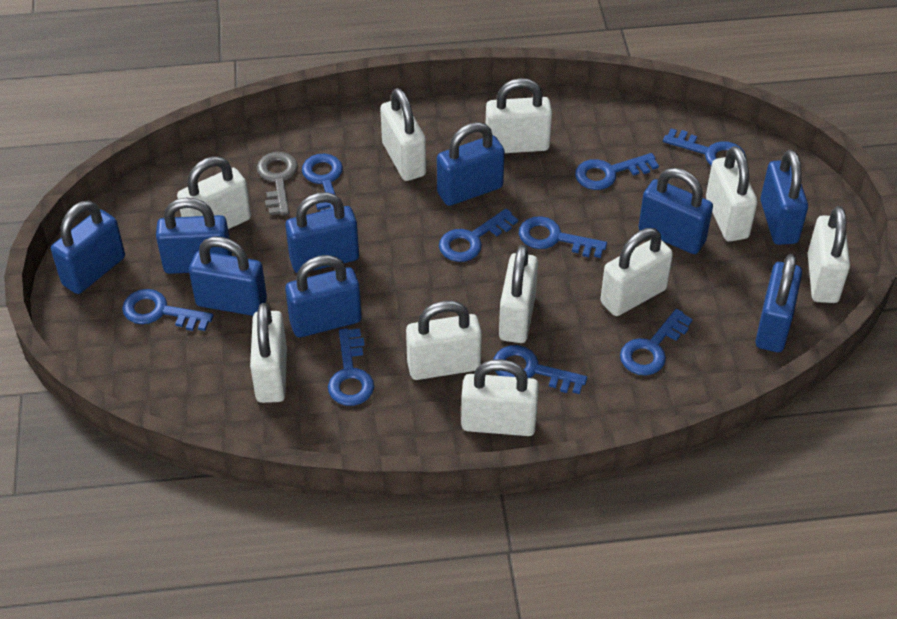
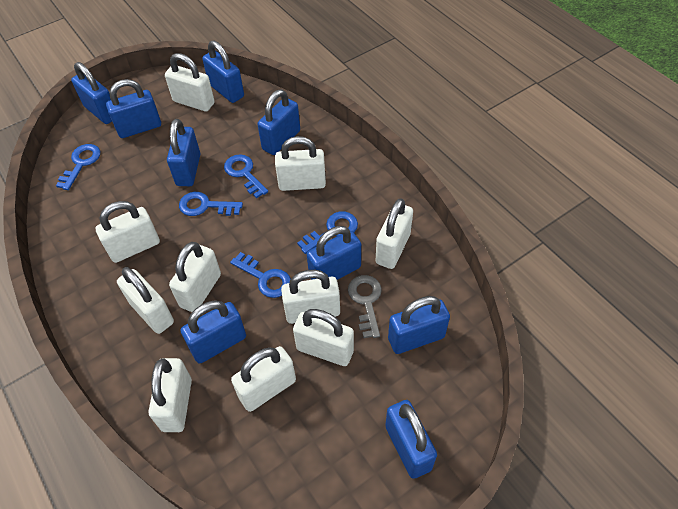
blue key: [122,289,214,331] [302,153,343,211] [328,328,374,406] [439,208,518,262] [493,345,587,394] [519,216,607,258] [575,153,659,190] [620,309,693,375] [663,128,746,166] = 9 -> [56,144,100,190] [179,192,243,216] [224,154,268,198] [230,252,291,298] [297,211,358,254] = 5

